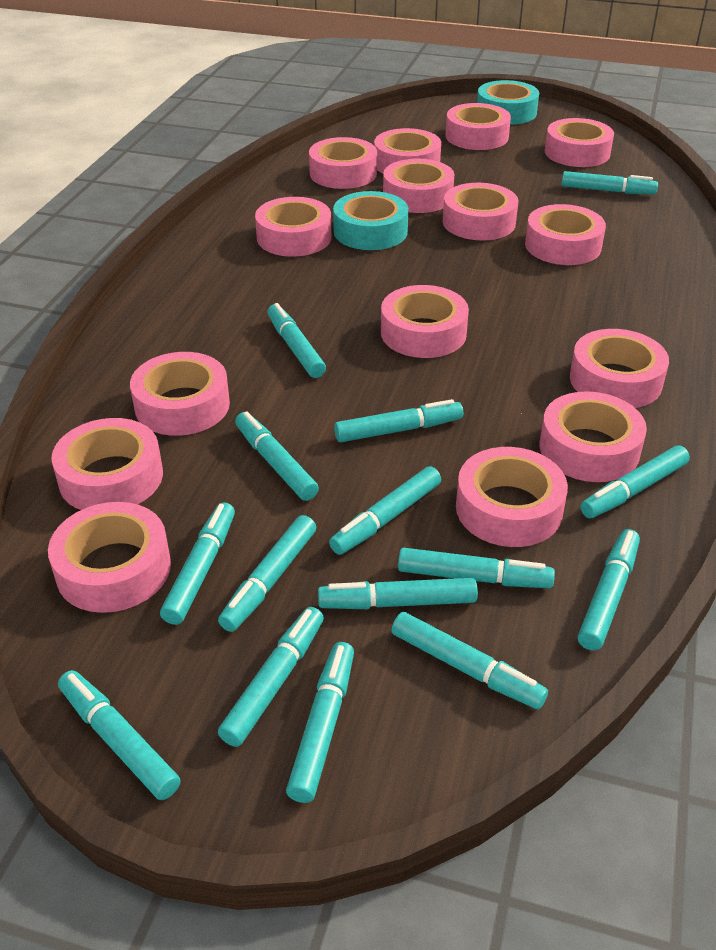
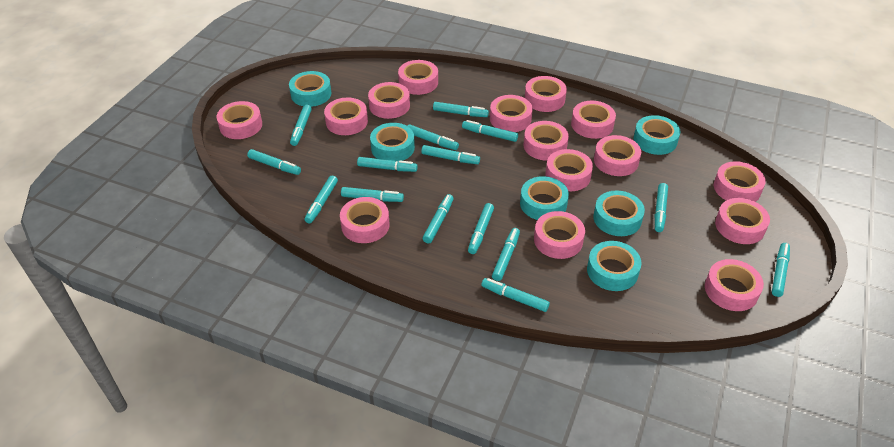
turquoise tape: [333,191,409,250] [477,80,539,125] = 2 -> [289,71,331,107] [370,123,415,161] [520,176,569,220] [587,241,642,291] [593,191,645,236] [634,115,681,155] = 6

